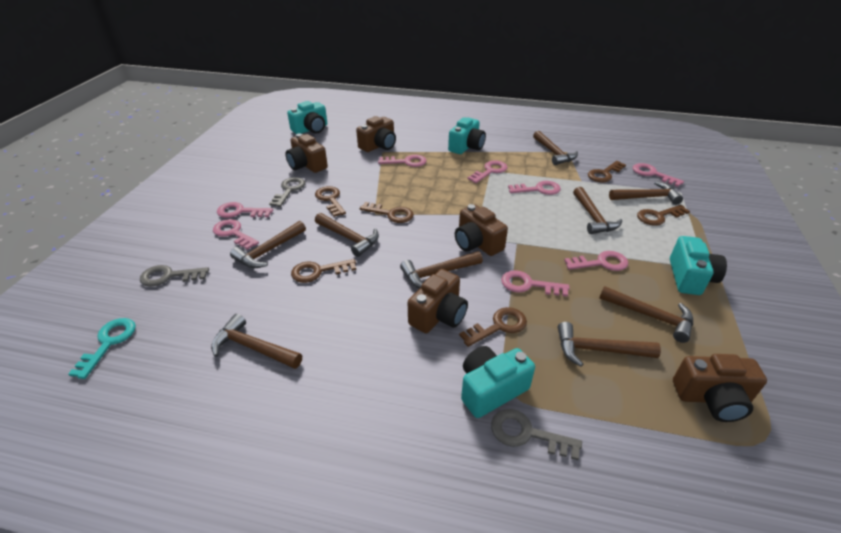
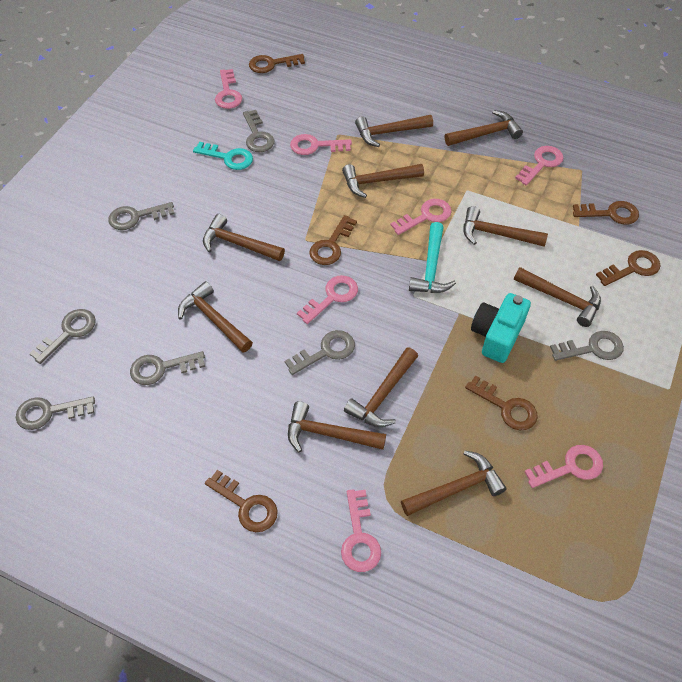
brown camera: [285,133,328,173] [356,116,396,152] [408,269,468,333] [455,204,508,256] [673,354,767,422] = 5 -> none = 0
brown hammer: [211,314,302,369] [230,221,306,268] [315,213,379,257] [400,251,483,289] [533,131,578,165] [558,322,661,367] [573,187,622,234] [599,286,693,343] [609,181,683,205] = 9 -> [178,281,253,353] [203,214,285,261] [288,401,386,453] [342,164,424,198] [344,347,418,427] [355,115,433,147] [401,451,507,516] [445,110,523,146] [463,206,548,247] [514,267,601,327] = 10
grey key: [140,265,209,287] [269,177,305,207] [491,409,582,460] = 3 -> [16,397,95,430] [29,309,96,364] [108,202,175,230] [130,351,205,385] [243,110,274,152] [285,330,355,375] [550,331,624,361] = 7
pink key: [213,219,259,250] [217,202,273,218] [378,155,427,167] [468,160,508,183] [501,270,570,297] [508,181,561,195] [564,251,628,271] [632,163,684,187] = 8 -> [215,69,242,109] [290,134,352,155] [297,275,358,324] [341,489,381,572] [391,199,452,235] [515,146,563,185] [524,445,603,488] = 7
turquoise camera: [287,101,327,134] [448,117,486,154] [461,346,535,418] [670,236,727,295] = 4 -> [471,293,531,363] = 1
turquoise hammer: none = 0 -> [409,222,456,293] = 1

